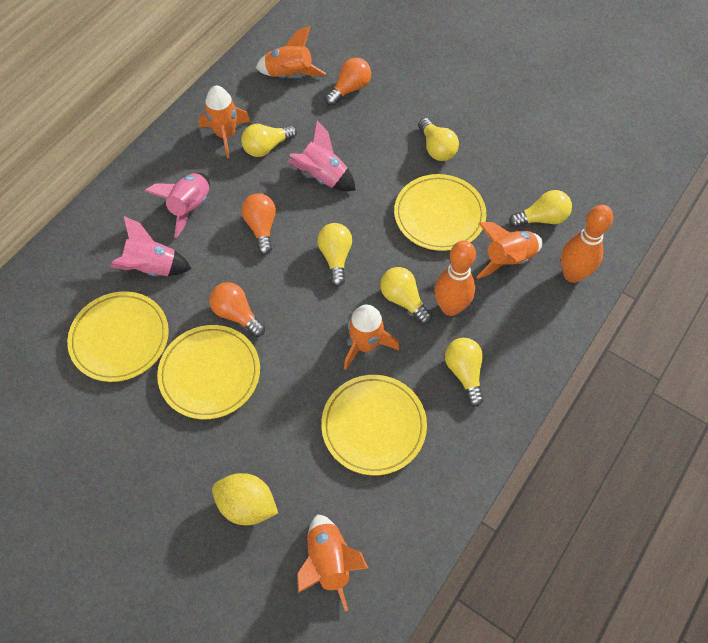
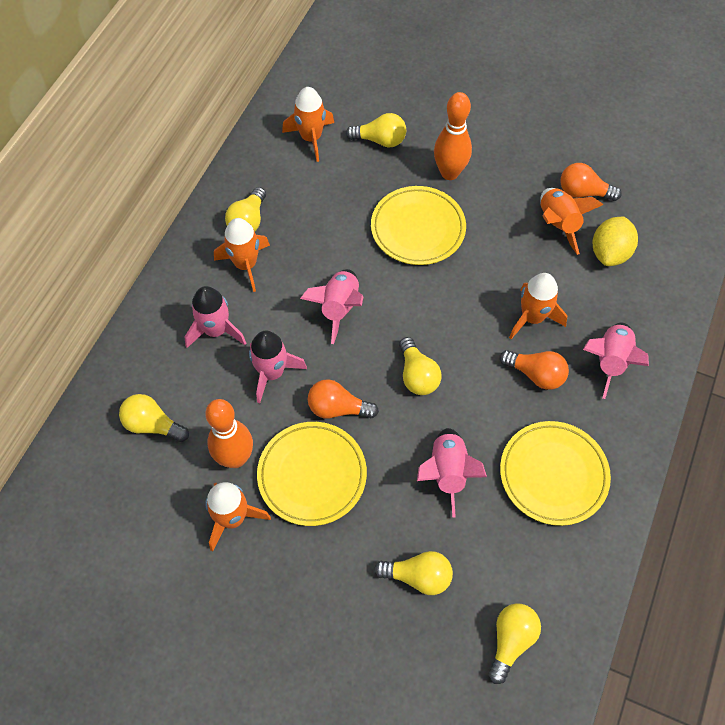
pink rocket: [109,216,192,276] [145,173,210,238] [288,121,356,191] = 3 -> [185,286,246,348] [249,331,307,403] [300,269,363,344] [417,428,487,518] [583,323,649,399] = 5
yellow plate: [67,291,169,382] [157,325,260,419] [321,375,427,475] [394,174,486,251] = 4 -> [257,422,367,526] [371,186,466,265] [500,421,611,526] = 3

